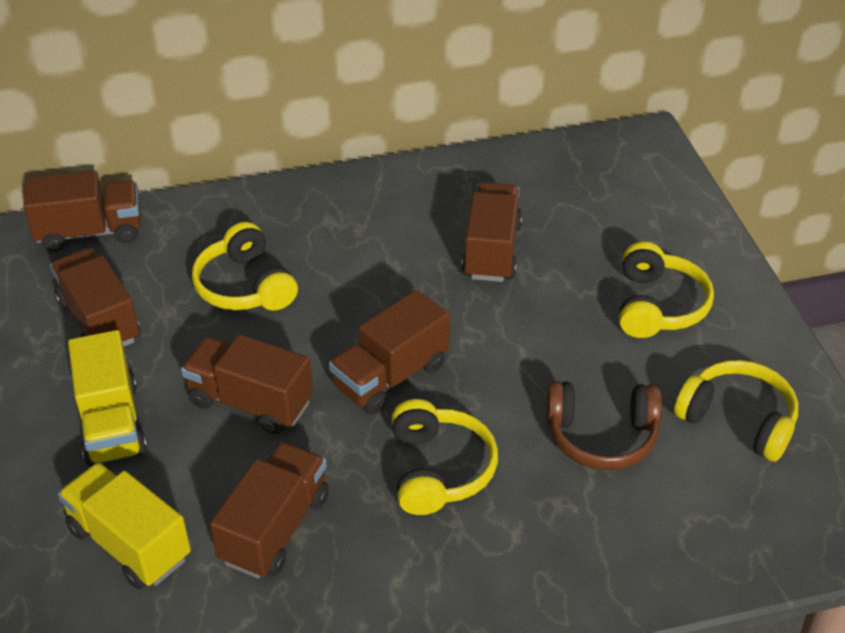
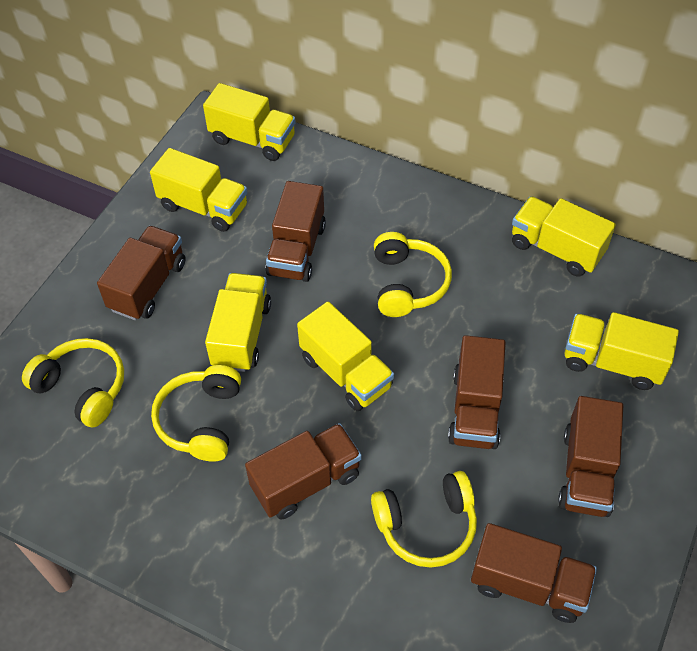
brown headphones: [546,381,662,470] = 1 -> none = 0
yellow truck: [58,462,191,589] [68,330,147,466] = 2 -> [150,148,247,232] [203,83,296,161] [205,273,271,372] [297,302,394,411] [512,196,616,277] [565,312,679,390] = 6

